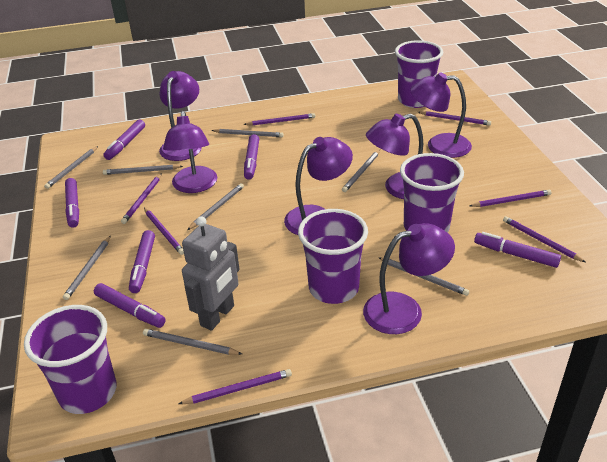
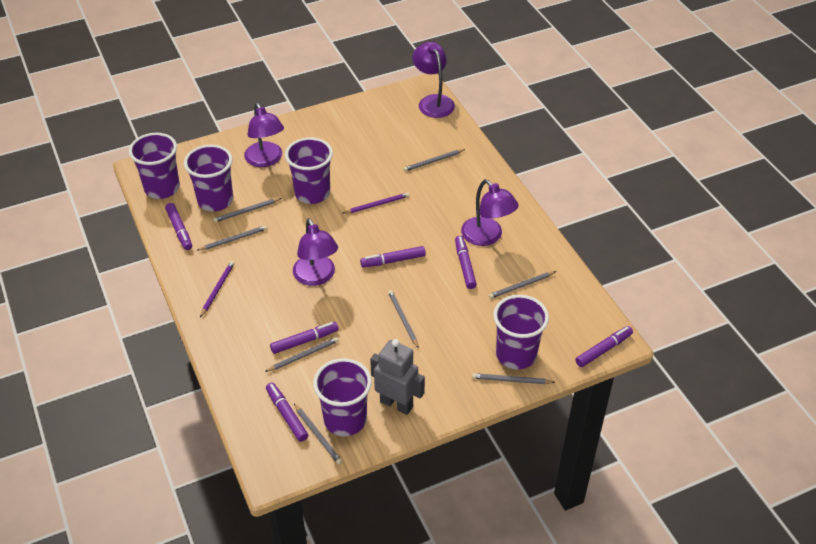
purple cup: [24,305,117,414] [298,209,368,304] [395,40,443,108] [400,153,464,233] = 4 -> [129,133,180,199] [184,145,233,212] [285,137,333,204] [313,358,372,436] [493,295,549,369] = 5
purple lamp: [159,71,202,161] [163,111,217,193] [284,137,353,235] [363,223,455,334] [366,114,423,199] [410,72,472,158] = 6 -> [244,103,284,167] [293,218,338,286] [413,42,455,118] [461,179,519,246] = 4
purple pencil: [121,173,162,224] [144,208,184,255] [178,369,292,404] [243,113,315,126] [418,111,491,126] [470,190,552,207] [503,216,586,262] = 7 -> [200,261,235,317] [342,192,410,214] = 2

